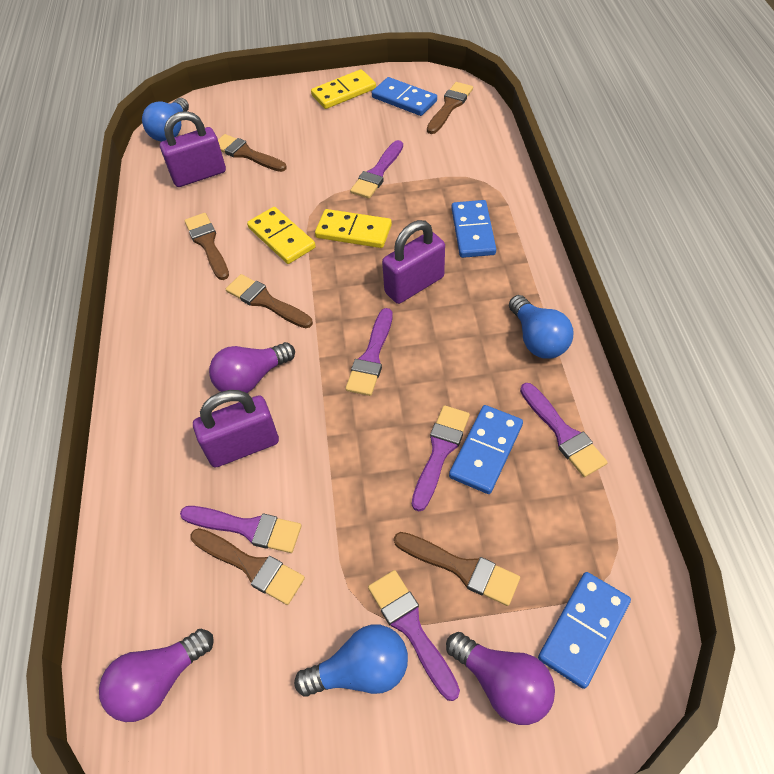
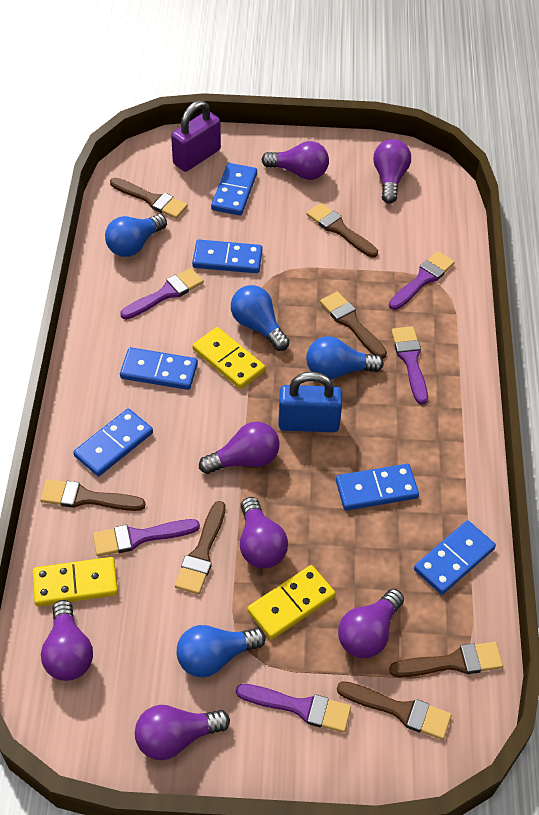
blue domino: [372,77,437,116] [449,405,523,494] [451,200,496,258] [538,572,631,689] = 4 -> [73,409,153,476] [120,347,198,390] [192,240,263,273] [211,163,257,215] [336,464,419,511] [414,521,496,595] = 6
blue light bulb: [142,98,189,142] [294,625,408,697] [509,295,573,359] = 3 -> [105,214,167,257] [177,625,266,677] [231,285,290,351] [306,336,384,379] = 4
blue padlock: none = 0 -> [278,372,342,432] = 1
brown brush: [184,213,229,280] [190,528,305,605] [218,134,287,172] [226,274,313,328] [394,532,520,606] [427,82,473,134] = 6 -> [40,479,146,511] [110,177,188,219] [175,501,226,594] [307,203,378,258] [320,292,387,359] [337,681,452,740] [389,642,503,677] = 7
purple brush: [180,506,302,553] [345,308,393,396] [350,140,403,199] [368,570,460,701] [412,405,470,511] [520,383,608,477] = 6 -> [93,519,200,556] [121,268,204,320] [236,684,351,733] [389,251,455,310] [391,326,428,405] = 5
purple light bulb: [99,629,214,722] [209,342,295,393] [446,632,555,725] = 3 -> [41,600,93,681] [135,705,230,760] [199,422,279,474] [240,497,288,569] [262,141,329,180] [338,589,404,658] [373,139,411,203] = 7
purple padlock: [160,111,226,187] [193,390,279,467] [382,220,445,304] = 3 -> [171,100,221,172] = 1

